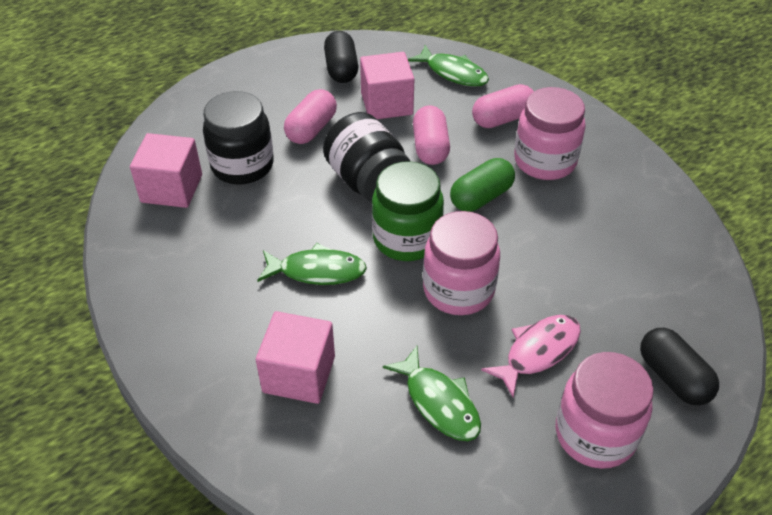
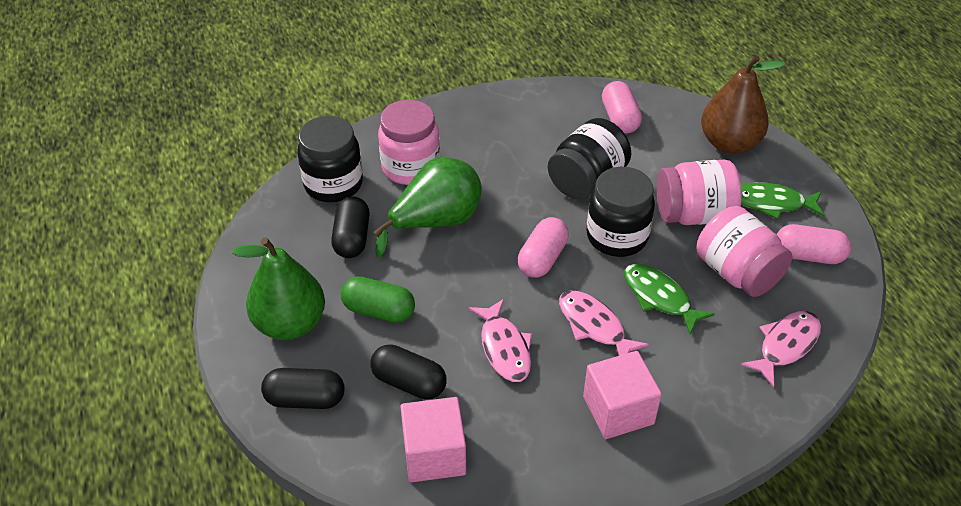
black capsule: [324,31,358,83] [640,328,719,405] = 2 -> [261,368,344,409] [331,196,370,258] [370,344,447,400] = 3
black jar: [203,91,274,185] [323,112,410,202] = 2 -> [297,116,363,202] [548,118,631,200] [586,167,655,257] = 3
brown pear: none = 0 -> [701,55,786,154] = 1
green fish: [257,243,367,285] [383,346,481,441] [408,45,489,87] = 3 -> [624,264,715,334] [741,182,824,219] = 2
green jar: [372,161,444,261] = 1 -> none = 0
green pear: none = 0 -> [232,237,325,340] [373,157,482,258] = 2
pink cube: [130,133,202,208] [256,311,335,404] [360,52,414,119] = 3 -> [400,397,466,482] [583,351,662,439] = 2
pink fish: [481,315,581,397] = 1 -> [469,299,532,382] [559,291,649,356] [740,311,821,387] = 3

